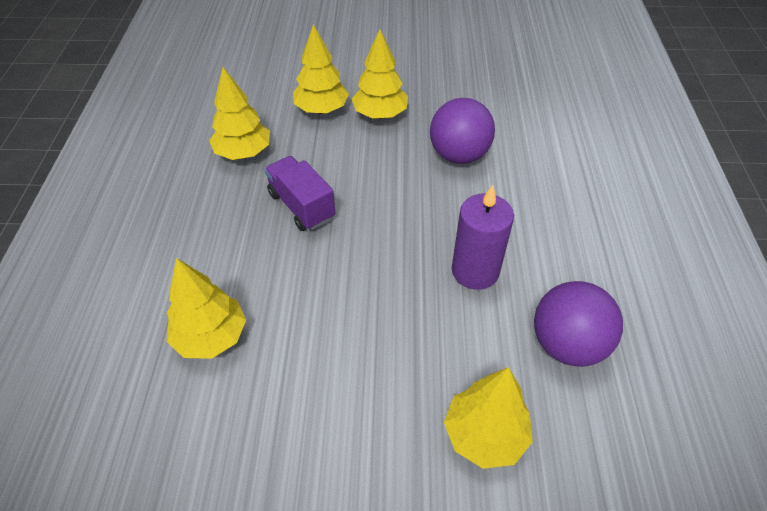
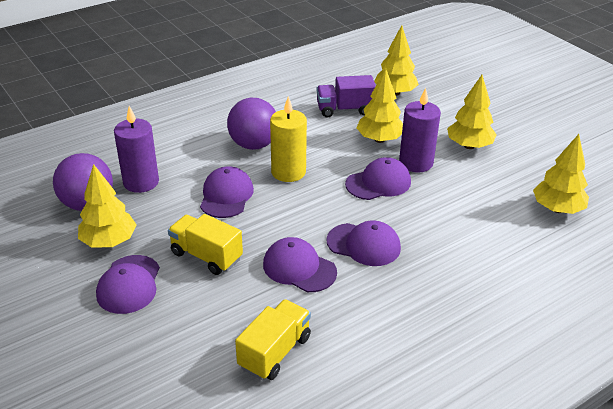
purple candle: [452,185,514,290] = 1 -> [114,106,159,193] [399,88,441,173] = 2
purple cap: none = 0 -> [96,255,160,314] [200,166,254,218] [263,237,337,292] [326,221,401,266] [345,157,411,200] = 5
yellow candle: none = 0 -> [270,96,307,182] = 1
yellow truck: none = 0 -> [168,214,243,275] [235,299,311,380] = 2

